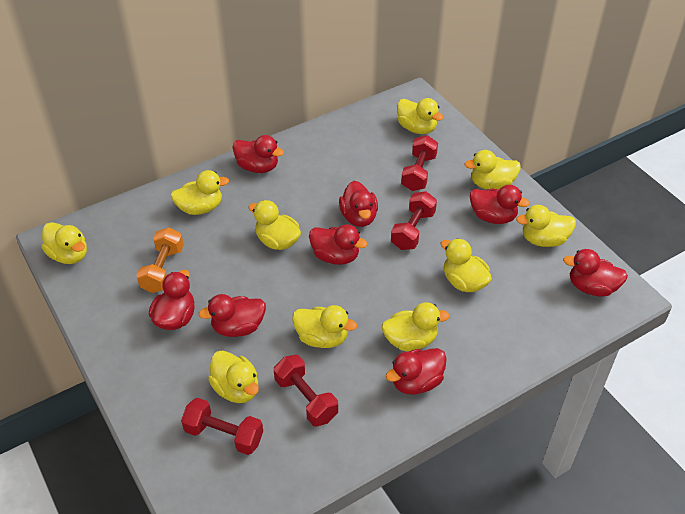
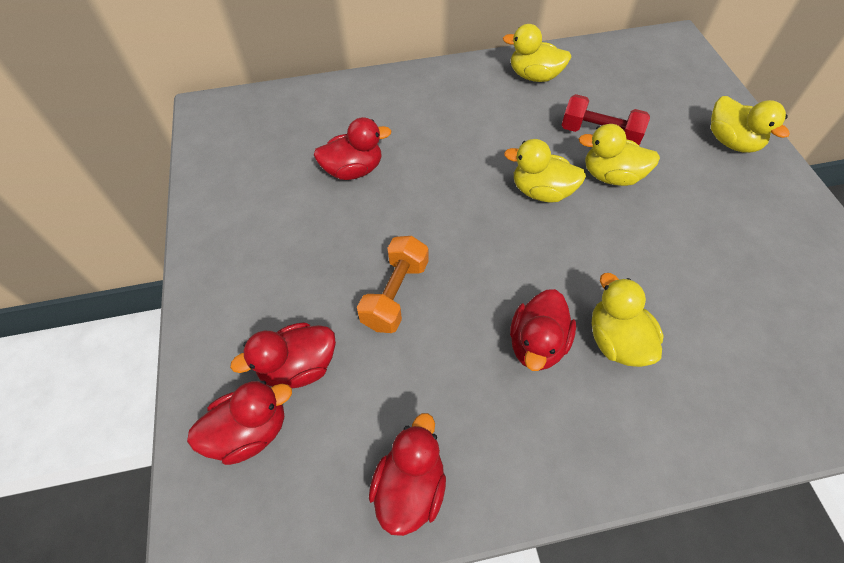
red duck: [149,270,195,330] [199,294,266,337] [233,135,284,173] [309,224,367,265] [339,181,378,227] [386,348,447,395] [470,185,530,224] [563,249,628,297] = 8 -> [187,381,292,465] [230,322,336,388] [314,117,391,180] [369,413,446,536] [510,289,576,371] = 5
red dumbbell: [181,398,263,455] [274,355,338,426] [391,191,437,250] [401,135,438,191] = 4 -> [562,94,650,145] = 1
yellow duck: [41,222,87,264] [171,170,229,215] [208,350,259,403] [248,200,301,250] [292,305,357,348] [382,302,450,351] [397,98,443,134] [440,238,492,292] [465,150,521,190] [516,205,576,247] = 10 -> [503,24,571,82] [504,139,586,203] [579,124,660,186] [592,273,664,367] [711,96,790,153] = 5

